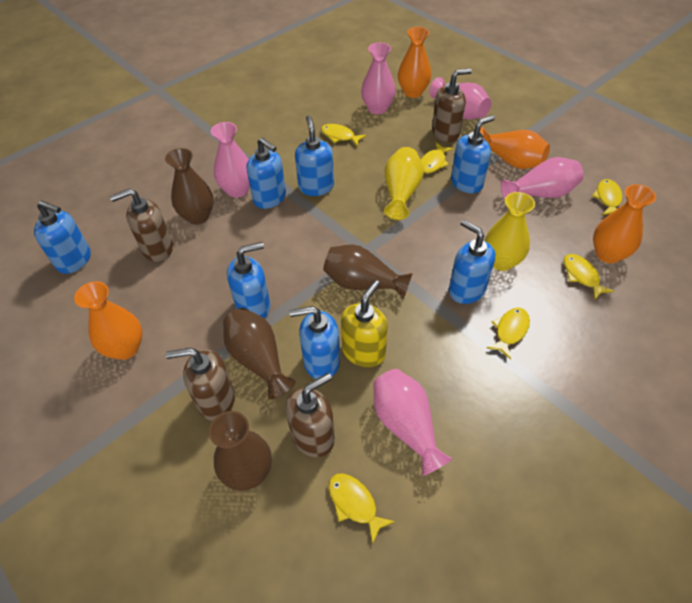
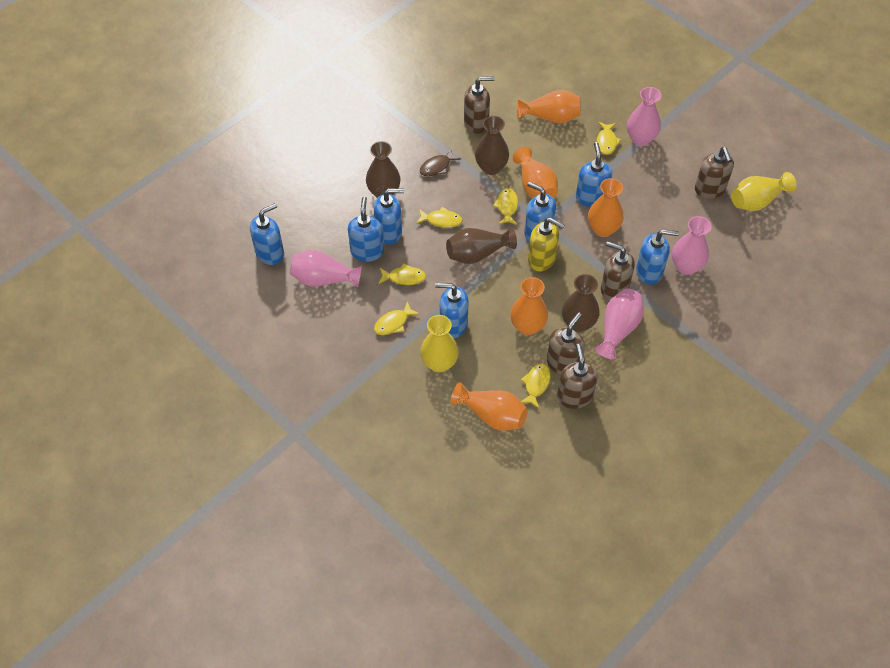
brown fish: none = 0 -> [420,149,461,176] = 1
brown soap dispenser: [110,189,173,262] [166,348,235,421] [285,373,335,457] [432,69,472,142] = 4 -> [464,76,495,133] [547,312,585,375] [557,344,598,409] [601,241,635,301] [695,147,734,199] = 5
orange vase: [74,281,142,360] [398,27,431,98] [480,127,550,169] [593,184,656,264] = 4 -> [451,382,528,431] [510,277,548,335] [513,147,558,199] [517,90,581,124] [588,178,624,237] = 5
pink vase: [211,122,250,198] [361,43,396,115] [373,369,453,476] [429,77,491,120] [501,157,583,200] = 5 -> [290,250,362,288] [595,288,644,359] [627,87,662,146] [672,216,712,275] = 4

